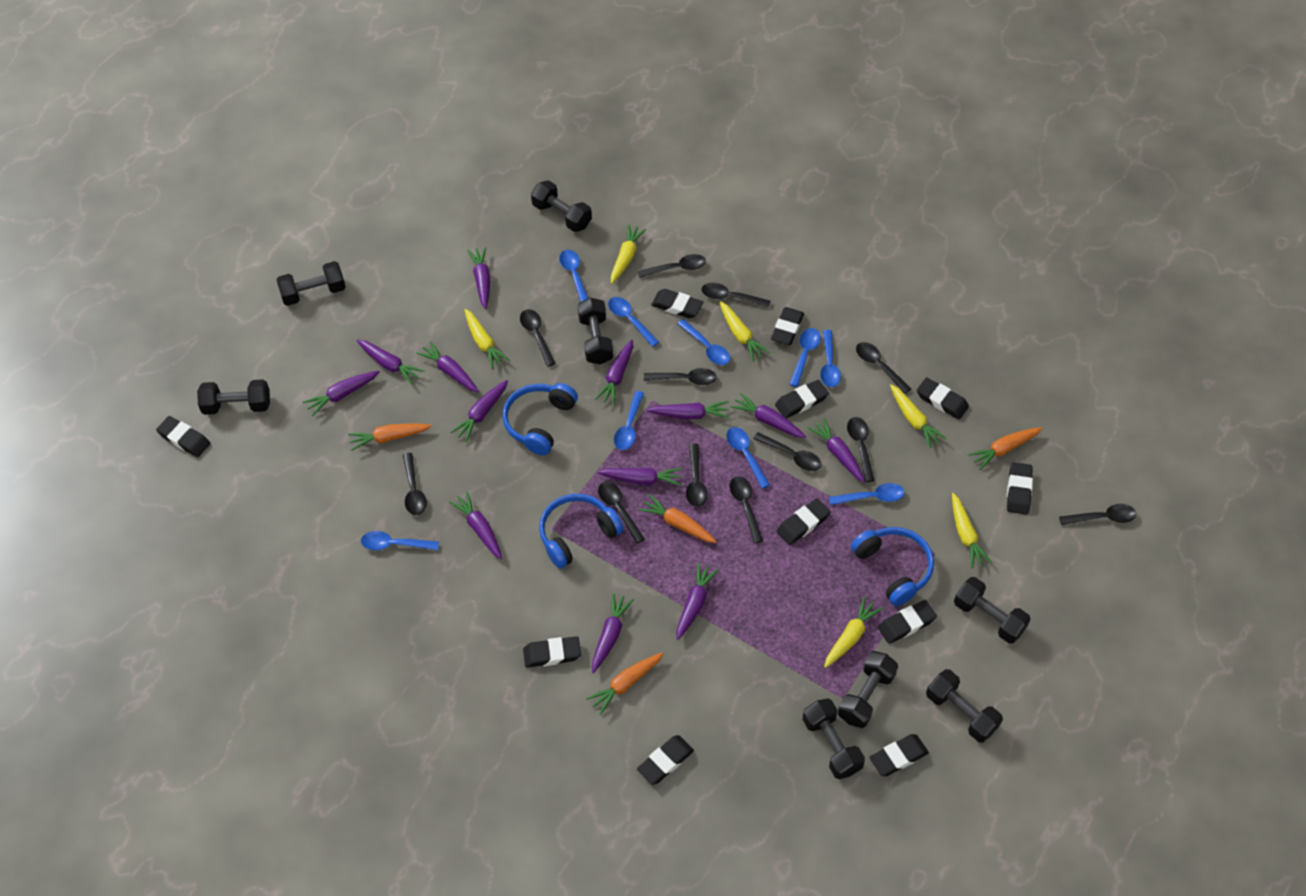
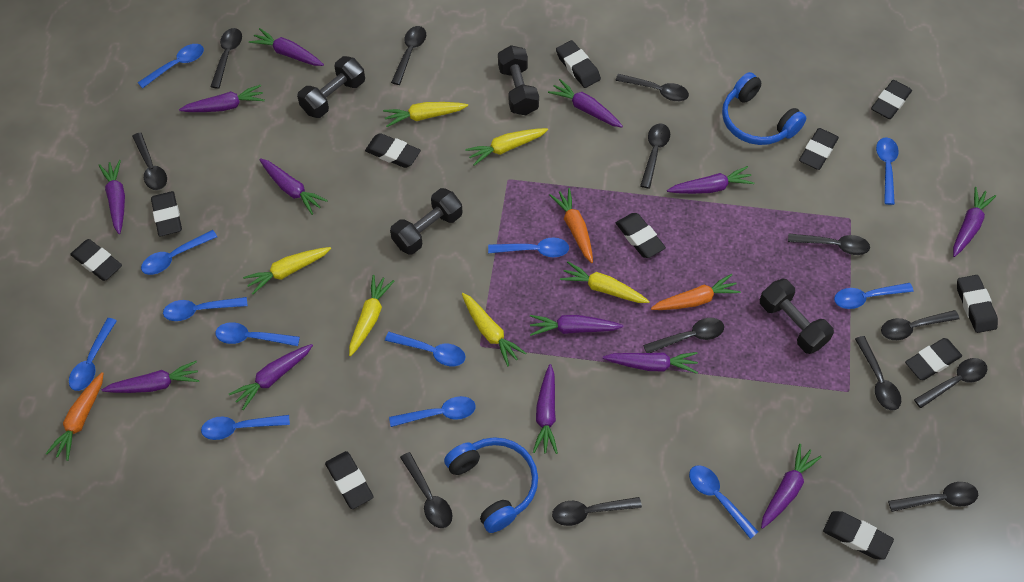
black dumbbell: [197,379,270,415] [276,261,346,306] [531,180,592,232] [578,297,613,364] [802,698,865,779] [838,651,898,728] [926,669,1003,743] [954,577,1031,644] = 8 -> [297,56,365,118] [390,188,462,255] [498,45,539,115] [760,279,834,354] = 4
black spoon: [403,453,427,515] [520,309,556,367] [598,482,645,544] [638,254,706,278] [644,368,717,385] [686,444,708,507] [702,283,771,308] [730,476,763,543] [753,432,821,471] [847,417,875,482] [856,342,911,394] [1059,504,1136,525] = 12 -> [132,133,167,190] [210,28,242,89] [391,26,426,85] [400,452,452,528] [552,497,642,526] [615,74,689,101] [640,124,670,189] [643,318,724,353] [788,234,870,255] [855,336,901,410] [881,310,959,340] [888,482,978,512] [914,358,988,408] = 13
blue headphones: [502,383,578,455] [539,494,624,569] [851,527,934,606] = 3 -> [444,437,538,533] [722,72,806,145] = 2
blue spoon: [361,531,439,550] [559,250,588,302] [608,297,659,347] [614,391,644,450] [677,319,730,365] [726,427,770,489] [789,328,821,387] [820,330,841,387] [829,483,905,505] = 9 -> [69,318,117,391] [138,44,204,89] [141,230,217,275] [163,297,248,321] [201,415,290,440] [215,322,300,346] [385,332,466,366] [389,396,476,427] [488,237,569,257] [689,465,758,539] [834,283,913,309] [876,137,899,205] = 12
orange carrot: [348,423,432,451] [586,652,664,715] [639,494,717,543] [968,427,1042,470] = 4 -> [46,372,104,461] [549,188,593,263] [651,274,741,310] = 3

